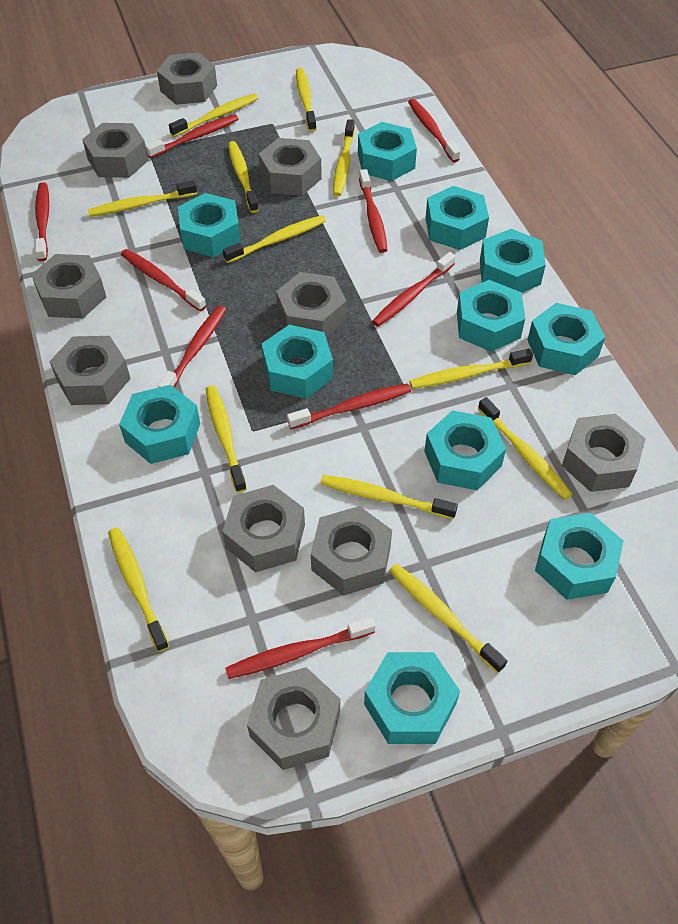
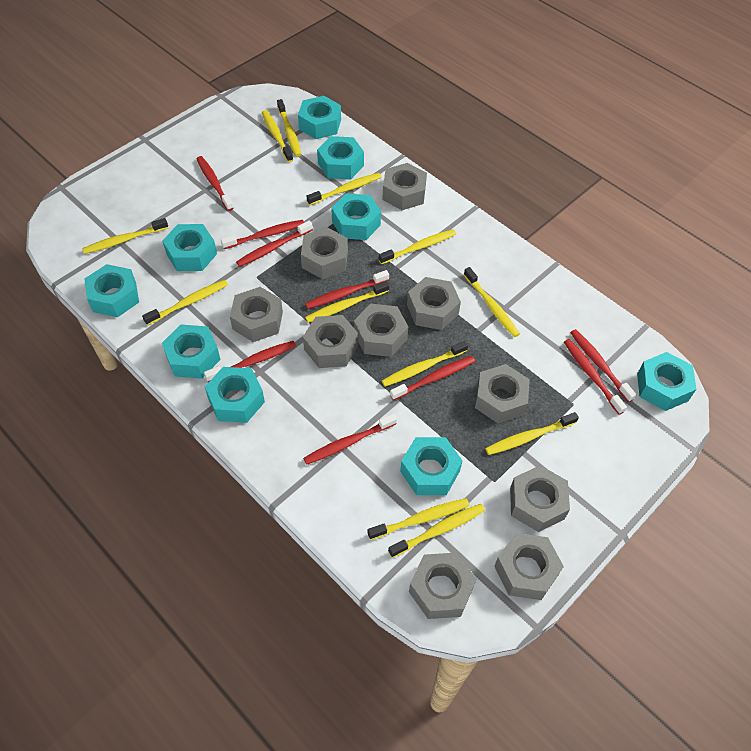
turquoise nut: [119,385,200,464] [178,193,241,257] [262,325,333,398] [358,122,417,181] [364,652,460,744] [424,410,506,490] [425,186,489,250] [457,280,525,352] [480,229,546,293] [528,303,605,375] [535,513,624,600] = 11 -> [84,264,139,317] [162,324,221,379] [163,224,217,271] [205,367,265,423] [298,96,341,139] [317,136,364,179] [331,193,381,240] [400,437,463,495] [637,352,696,411] = 9

